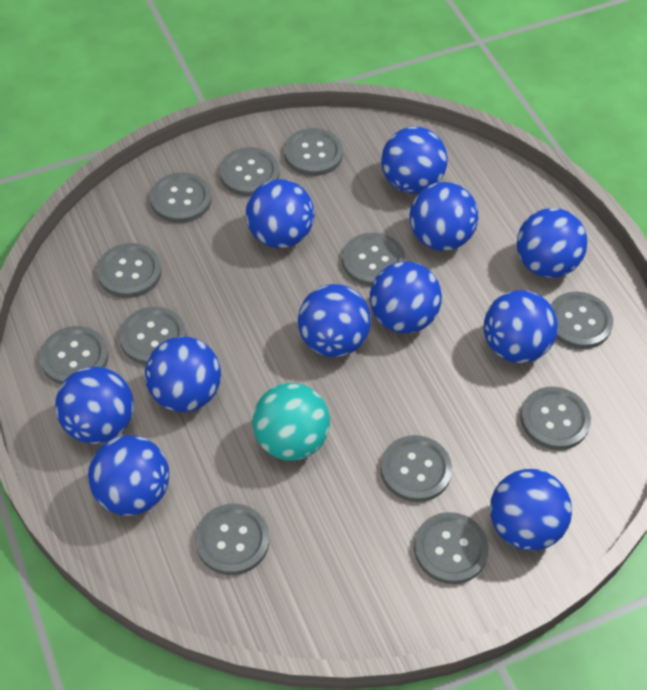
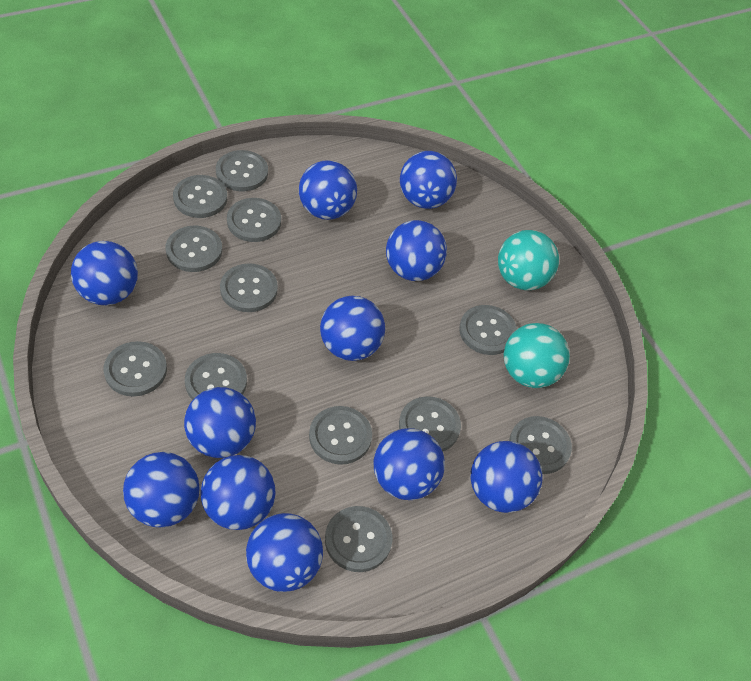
turquoise ball: [253,383,330,461] = 1 -> [498,230,559,290] [504,323,570,388] = 2

